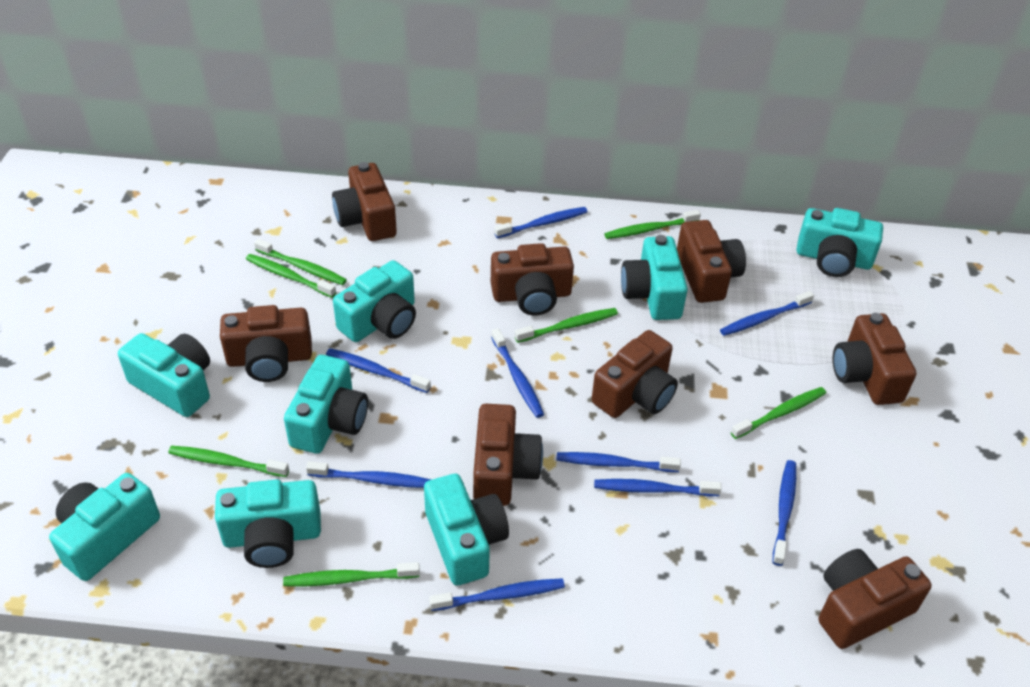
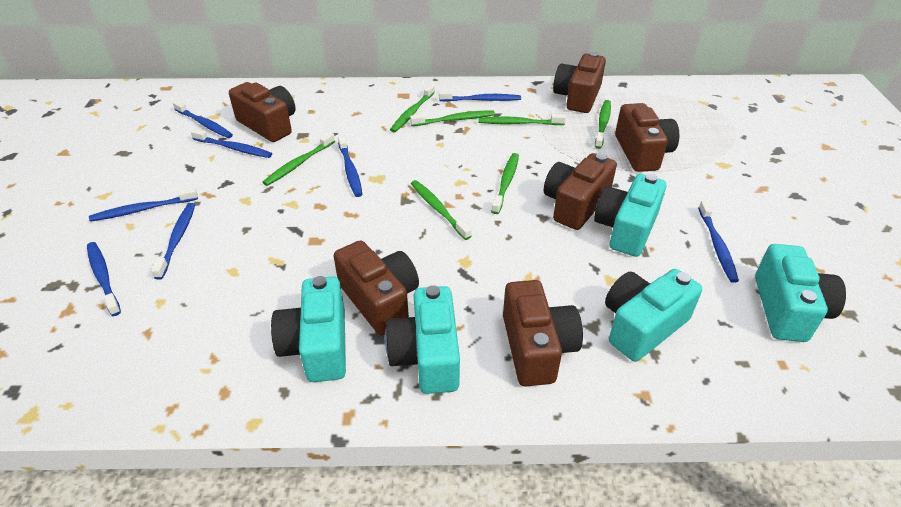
blue toothbrush: [306,461,431,488] [326,348,431,393] [429,578,565,611] [491,328,544,418] [494,207,588,238] [556,452,681,472] [594,479,722,496] [720,291,814,336] [772,460,796,566] = 9 -> [87,242,121,316] [89,187,198,222] [151,203,195,280] [173,100,233,138] [191,129,272,158] [338,135,362,197] [439,91,521,101] [698,201,739,283] = 8
brown camera: [220,305,312,382] [332,162,397,241] [473,404,543,506] [491,243,574,315] [592,330,678,418] [677,220,746,303] [819,549,932,649] [833,313,916,405] = 8 -> [229,82,296,142] [334,240,419,336] [503,280,583,386] [544,153,617,230] [553,52,606,113] [615,103,679,172] = 6
turquoise camera: [49,473,160,581] [118,333,210,417] [215,480,321,568] [284,355,368,454] [333,260,416,342] [424,474,509,586] [621,235,687,320] [796,208,883,277] = 8 -> [271,276,346,382] [385,285,460,394] [594,174,666,257] [605,269,702,362] [755,244,846,342] = 5

